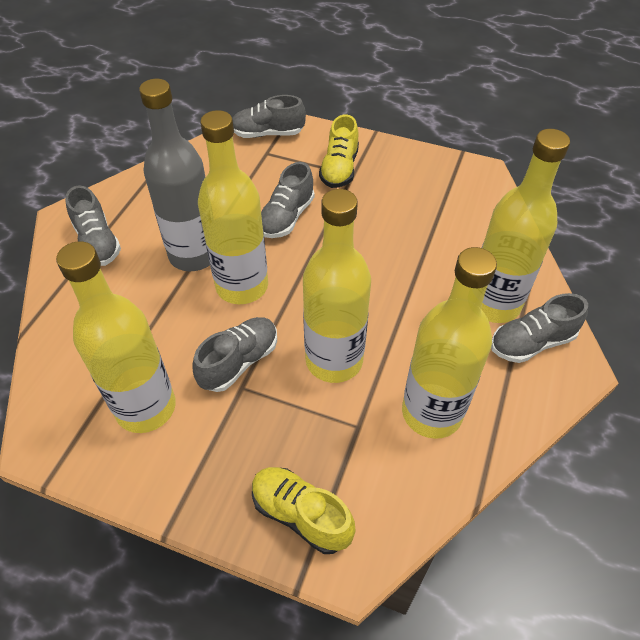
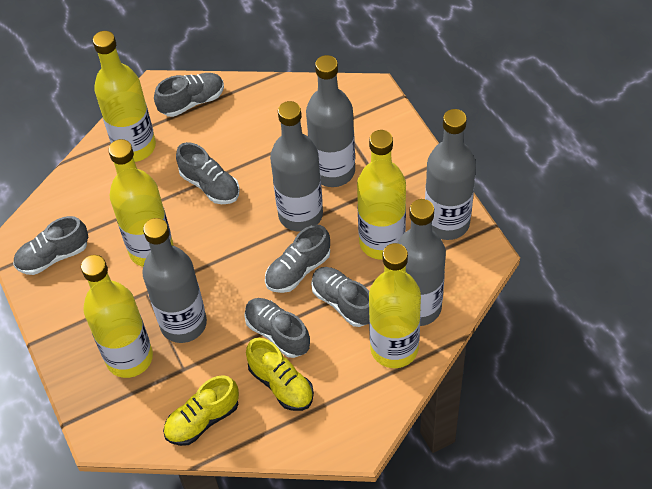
grey bottle: [139,79,210,271] = 1 -> [142,218,207,343] [270,101,323,232] [306,55,355,187] [398,199,446,326] [425,109,476,240] = 5
grey shoe: [65,186,121,266] [192,317,277,392] [232,95,306,138] [261,162,314,238] [491,293,588,363] = 5 -> [13,216,88,275] [154,73,224,117] [176,142,240,204] [244,298,310,358] [265,225,330,293] [311,267,369,327] = 6

